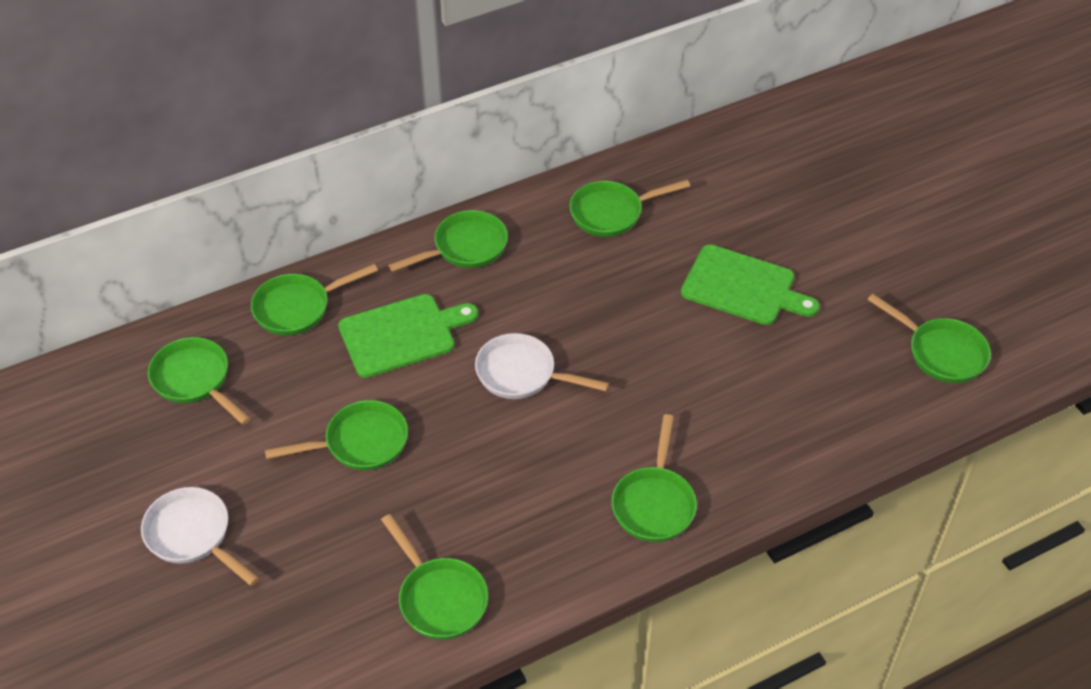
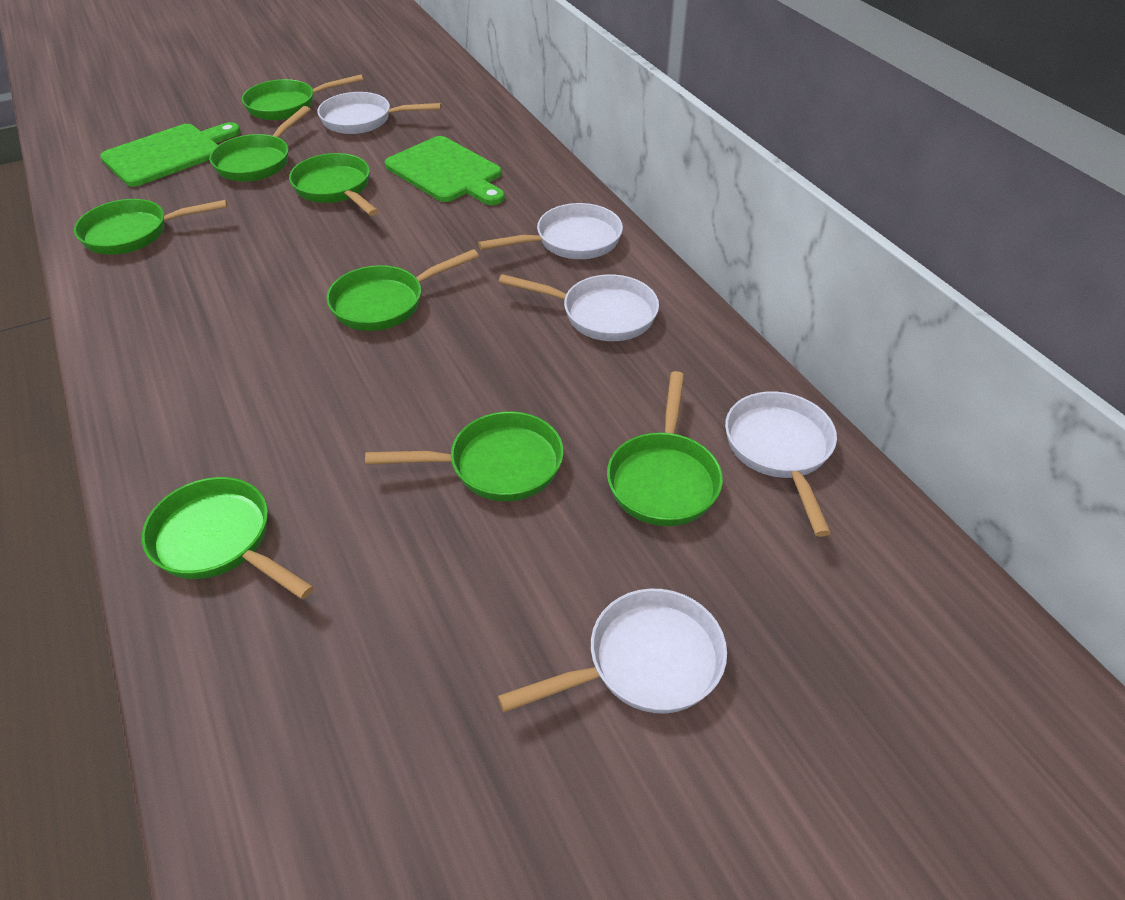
white pan: [141,487,259,586] [475,333,609,399] = 2 -> [317,92,442,134] [478,203,623,259] [498,589,727,714] [499,274,659,341] [725,391,837,537] = 5

